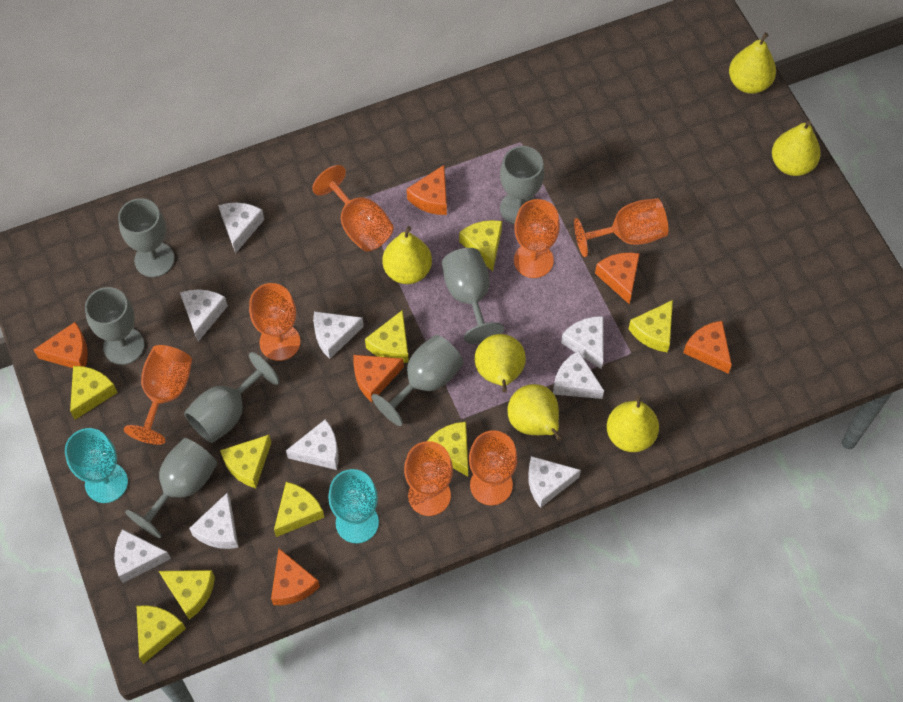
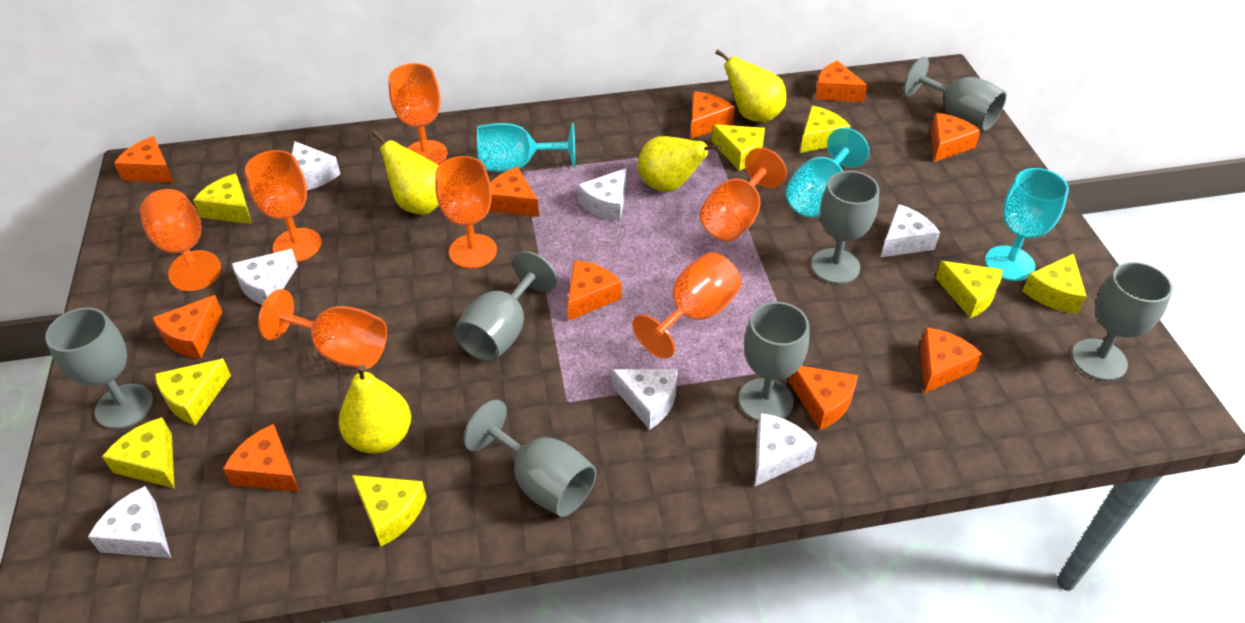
orange cheese: [34,322,88,368] [271,548,320,605] [353,355,404,402] [407,165,447,215] [595,252,640,304] [683,321,732,373] = 6 -> [114,136,174,183] [152,295,222,359] [223,424,299,492] [489,167,539,217] [568,260,621,321] [690,91,735,139] [788,366,858,430] [815,60,868,102] [920,327,982,394] [931,113,981,162] = 10
turquoise goblet: [65,428,128,503] [328,469,379,543] = 2 -> [477,123,576,172] [785,128,869,217] [985,168,1069,281] = 3
white cheese: [114,529,171,583] [180,289,228,342] [189,492,239,549] [218,203,264,254] [286,419,338,470] [313,311,364,359] [528,456,581,508] [553,351,604,399] [561,316,603,369] = 9 -> [88,486,171,558] [232,249,298,305] [292,141,340,190] [578,168,626,221] [612,369,678,430] [755,413,817,486] [881,204,940,257] = 7
yellow cheese: [70,366,118,420] [137,605,186,664] [159,570,215,620] [220,435,271,488] [274,482,324,537] [365,310,409,363] [427,422,468,477] [459,220,502,271] [628,300,673,352] = 9 -> [102,417,174,488] [155,359,231,425] [193,173,252,224] [352,475,427,546] [712,124,765,171] [800,106,851,153] [935,261,1003,318] [1022,254,1087,314] = 8
yellow pear: [382,226,432,284] [474,334,526,392] [508,384,562,441] [606,395,659,452] [729,33,776,94] [772,121,821,176] = 6 -> [339,365,411,454] [372,131,439,215] [638,136,721,192] [715,49,786,122] = 4

